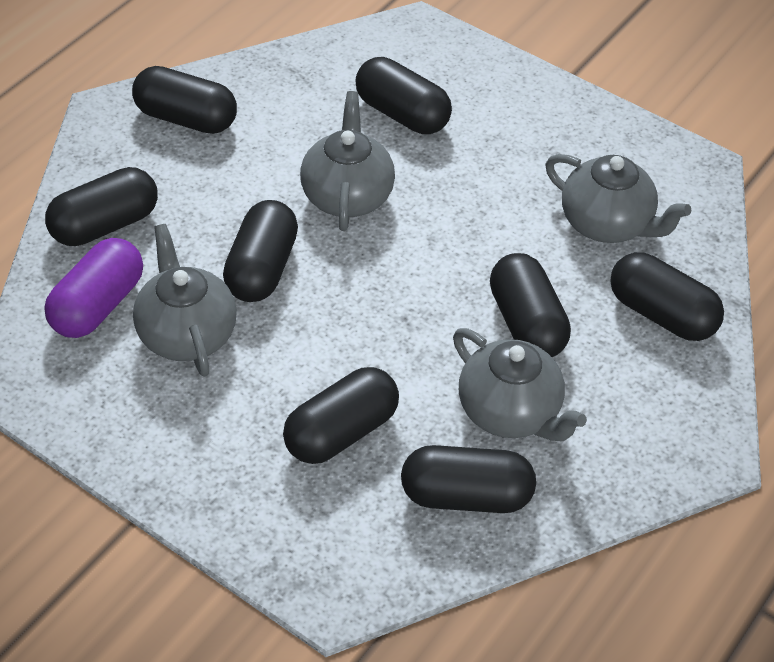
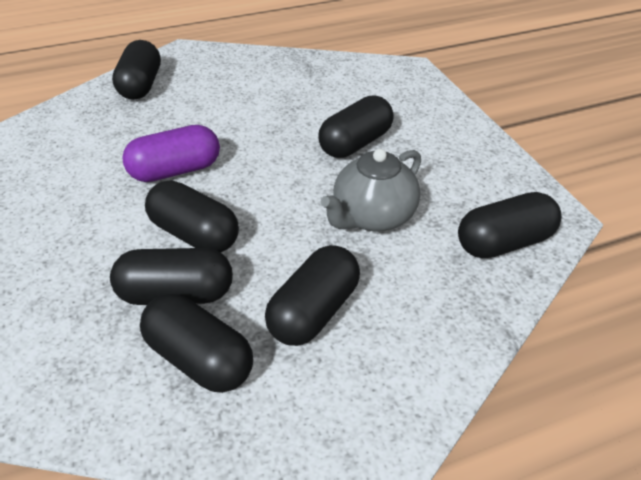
black capsule: [45,167,158,246] [132,66,237,134] [223,200,298,302] [283,367,399,464] [355,57,452,134] [401,445,536,513] [490,253,571,357] [610,252,724,341] = 8 -> [110,248,233,305] [112,40,161,100] [140,294,253,393] [145,180,239,252] [265,245,360,346] [319,95,394,158] [458,192,561,258] = 7
grey teapot: [133,224,237,377] [300,91,395,231] [453,328,587,441] [545,154,691,243] = 4 -> [320,148,421,231] = 1

